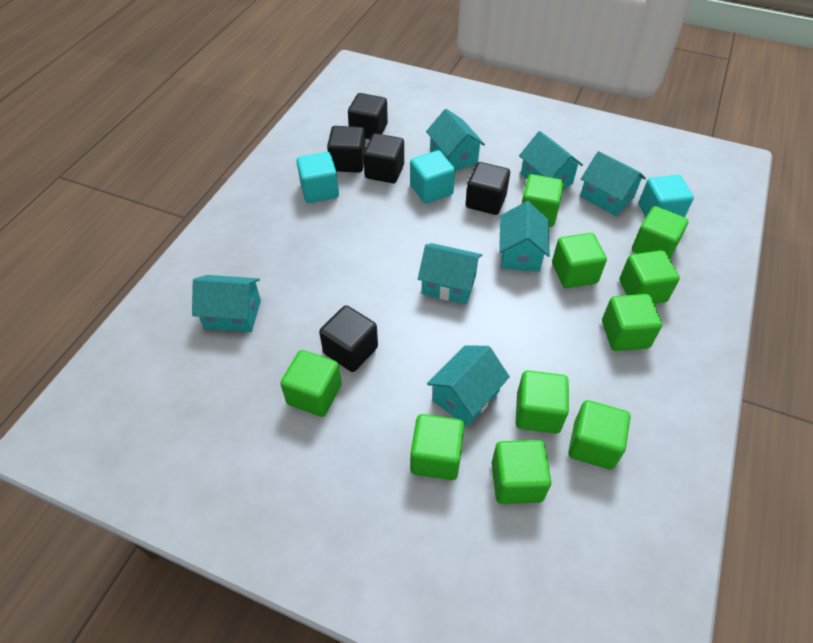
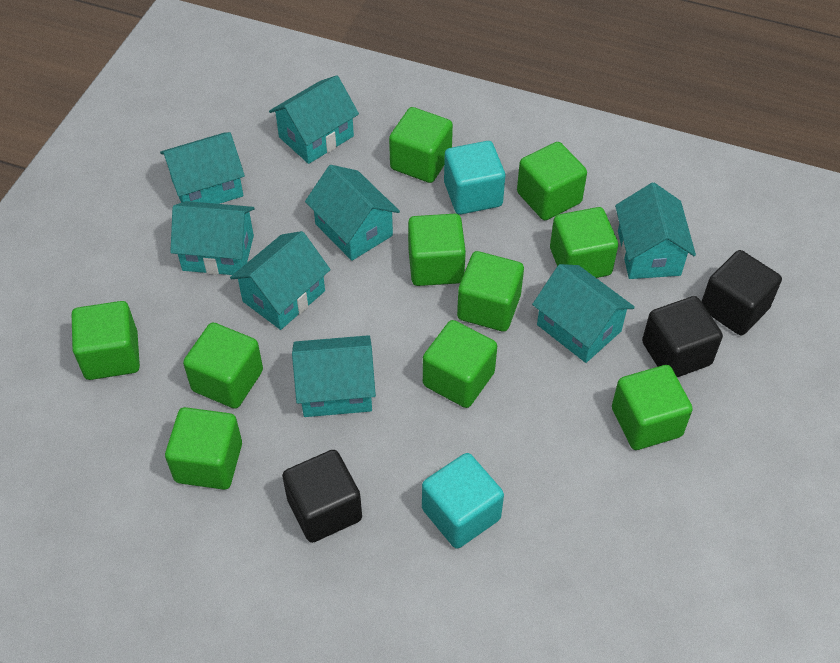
black cube: [319,305,378,372] [327,126,366,173] [348,93,388,139] [363,133,404,183] [466,162,510,215] = 5 -> [282,450,362,543] [642,296,723,377] [701,250,782,336] = 3
turquoise cube: [297,152,339,203] [410,150,455,204] [639,175,694,217] = 3 -> [422,453,504,549] [444,141,505,215] = 2
turquoise house: [192,275,261,332] [418,243,482,304] [426,109,485,171] [427,346,510,427] [499,201,550,272] [519,131,583,189] [580,151,646,216] = 7 -> [160,132,245,204] [170,201,255,275] [230,231,331,330] [269,75,359,164] [292,335,376,417] [305,165,400,261] [532,264,635,363] [615,183,696,279] = 8

